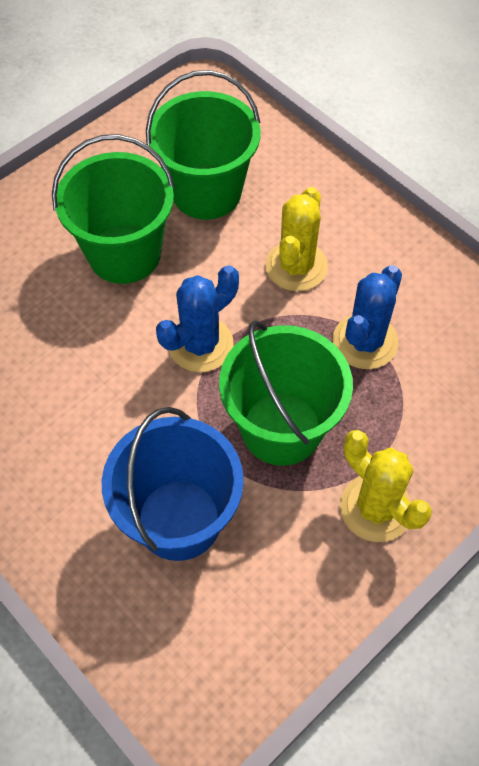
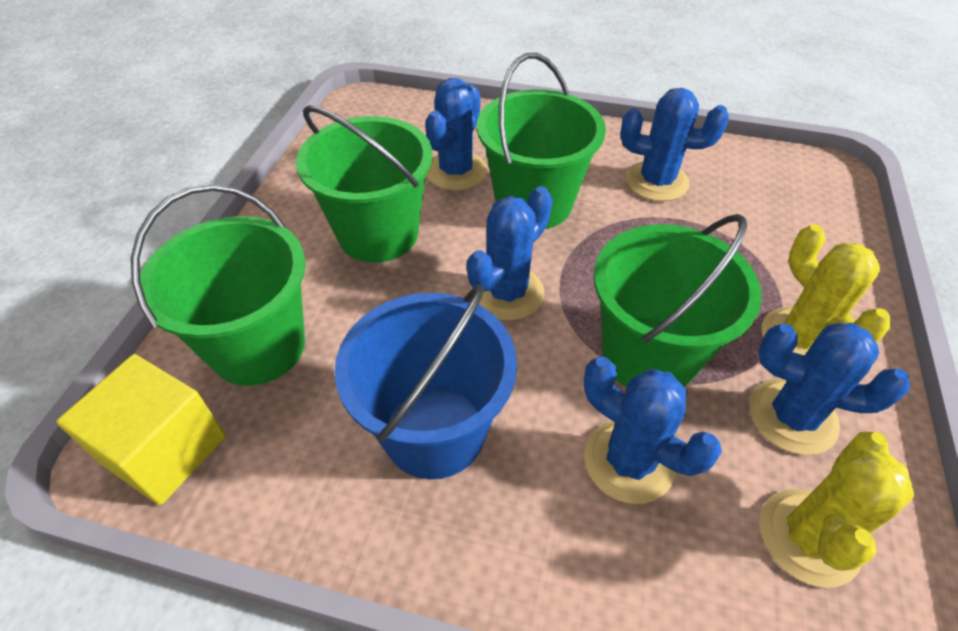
blue cactus: [156,265,239,372] [333,265,402,369] = 2 -> [425,78,487,190] [467,186,553,320] [584,356,722,504] [620,88,729,202] [749,323,910,455] = 5
green bucket: [52,134,175,284] [146,70,261,220] [219,320,353,466] = 3 -> [131,184,306,386] [296,105,433,263] [477,53,606,229] [594,214,762,387] = 4
yellow cube: none = 0 -> [56,354,226,505] = 1

